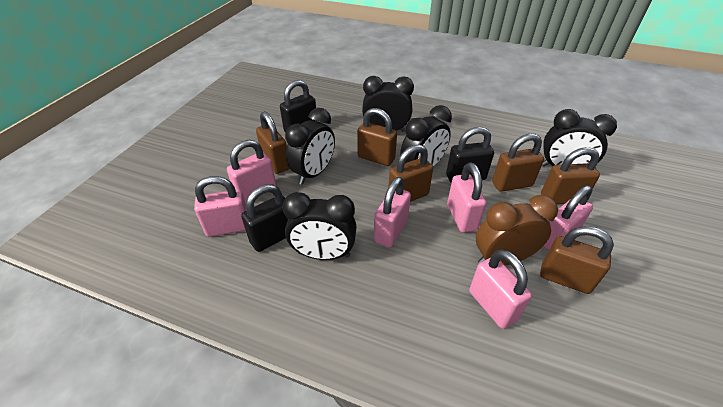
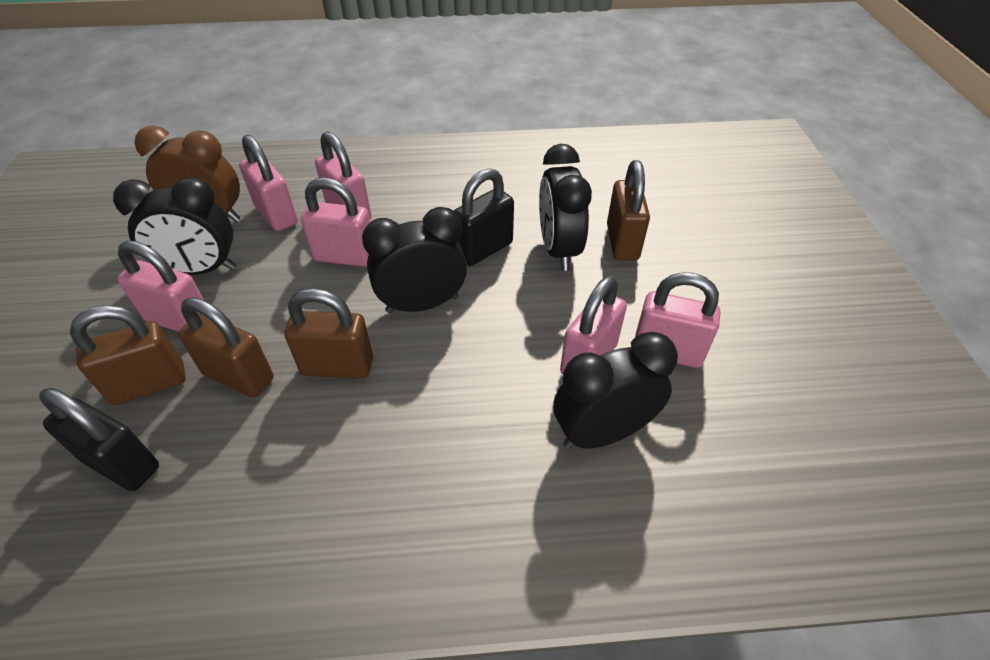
black clock: [282,192,357,260] [285,108,335,185] [362,76,414,132] [400,105,452,167] [542,109,617,167] = 5 -> [113,177,236,275] [362,207,467,313] [539,144,592,271] [553,332,678,449] = 4
black padlock: [241,184,288,252] [280,80,316,132] [446,127,494,183] = 3 -> [39,388,159,491] [454,168,514,266] = 2
brown padlock: [256,111,290,174] [357,108,397,166] [389,144,433,202] [492,134,544,192] [540,226,614,294] [541,147,600,204] = 6 -> [70,305,186,405] [178,297,274,398] [284,288,373,379] [607,160,650,260] = 4

